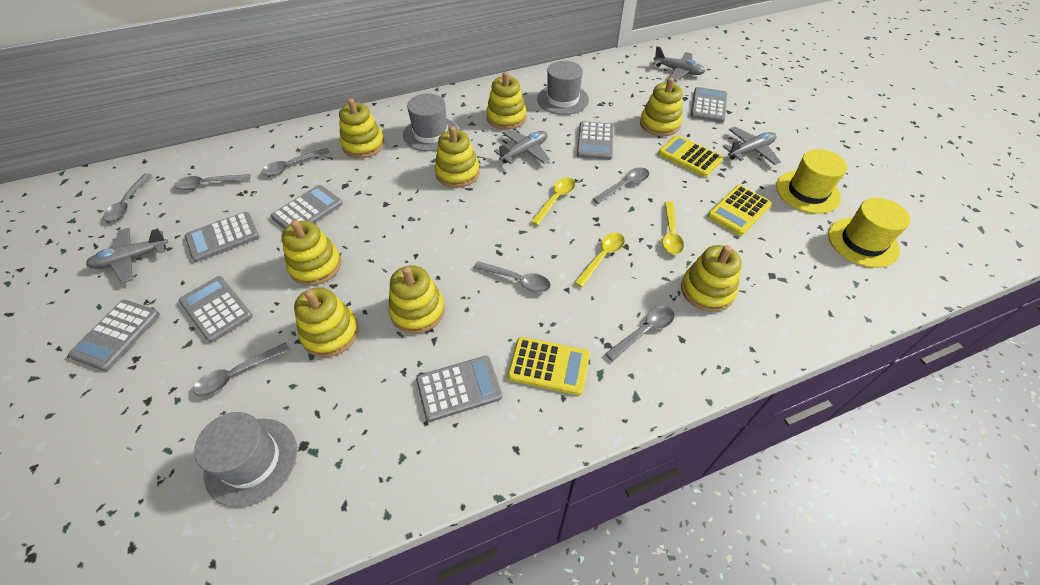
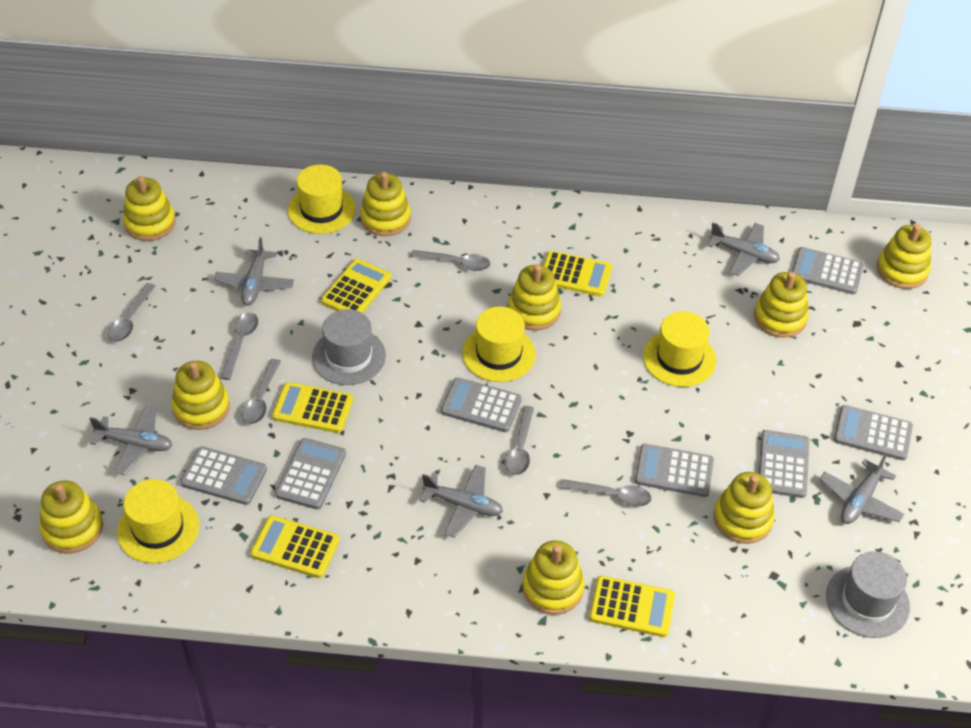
grey hat: [194,412,297,508] [403,93,458,151] [537,61,589,115] = 3 -> [312,309,386,385] [826,551,910,638] = 2
grey plane: [86,228,168,283] [494,129,550,164] [653,46,705,81] [722,127,781,165] = 4 -> [89,404,173,475] [214,237,294,306] [419,465,503,538] [708,222,780,276] [820,454,904,524] = 5
grey spoon: [103,173,152,222] [174,174,250,190] [193,343,290,396] [262,148,330,176] [474,261,551,293] [593,167,649,204] [605,306,675,361] = 7 -> [108,283,155,342] [220,312,258,380] [241,359,281,424] [411,250,490,271] [505,406,534,475] [560,479,652,507] = 6
yellow calculator: [508,337,590,395] [658,135,723,177] [708,185,772,236] = 3 -> [250,515,340,578] [272,382,353,433] [321,259,391,313] [543,251,612,297] [589,576,675,637] = 5
yellow hat: [776,149,847,214] [828,198,911,268] = 2 -> [117,479,199,563] [288,165,356,234] [462,307,536,382] [643,311,716,387] = 4
yellow spoon: [531,178,575,226] [574,233,625,287] [662,201,684,255] = 3 -> none = 0
yellow stacking toy: [281,220,341,286] [294,287,359,357] [339,98,385,158] [388,265,445,334] [435,126,480,188] [486,71,526,130] [640,78,683,136] [681,245,742,312] = 8 -> [40,480,103,553] [123,176,176,241] [172,361,230,430] [360,172,411,236] [508,264,561,331] [522,540,585,615] [714,472,775,544] [754,272,809,338] [877,224,931,289] = 9

